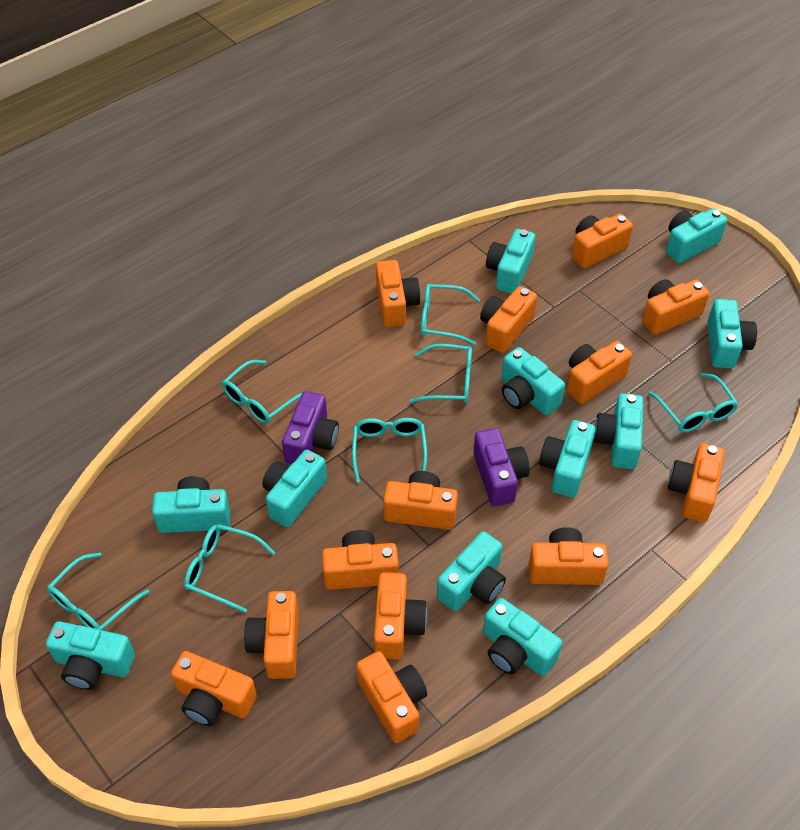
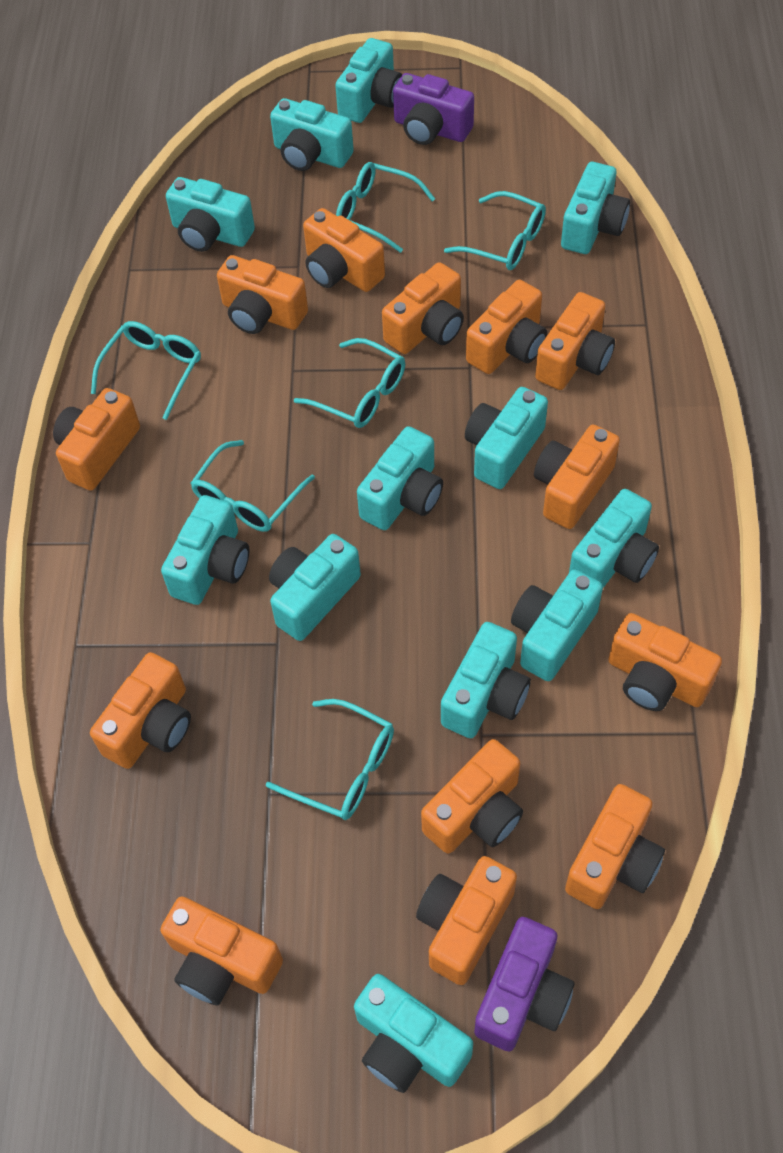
turquoise camera: [46,621,135,690] [152,476,230,533] [262,450,327,527] [437,531,506,611] [483,598,562,676] [486,229,535,294] [501,347,565,415] [539,420,596,498] [594,393,643,469] [666,208,727,263] [707,299,757,368] = 11 -> [161,495,249,605] [166,177,255,252] [269,534,361,641] [270,98,354,171] [335,38,402,123] [354,974,473,1093] [357,426,443,530] [441,622,531,738] [465,387,548,489] [511,569,603,681] [561,162,630,254] [569,489,659,588] = 12
turquoise glasses: [47,553,149,630] [184,524,275,613] [222,360,302,424] [352,418,427,482] [410,344,472,403] [421,284,480,345] [648,373,738,432] = 7 -> [91,321,201,420] [191,440,315,532] [266,699,394,820] [294,338,405,428] [336,162,435,253] [444,191,546,270] = 6

